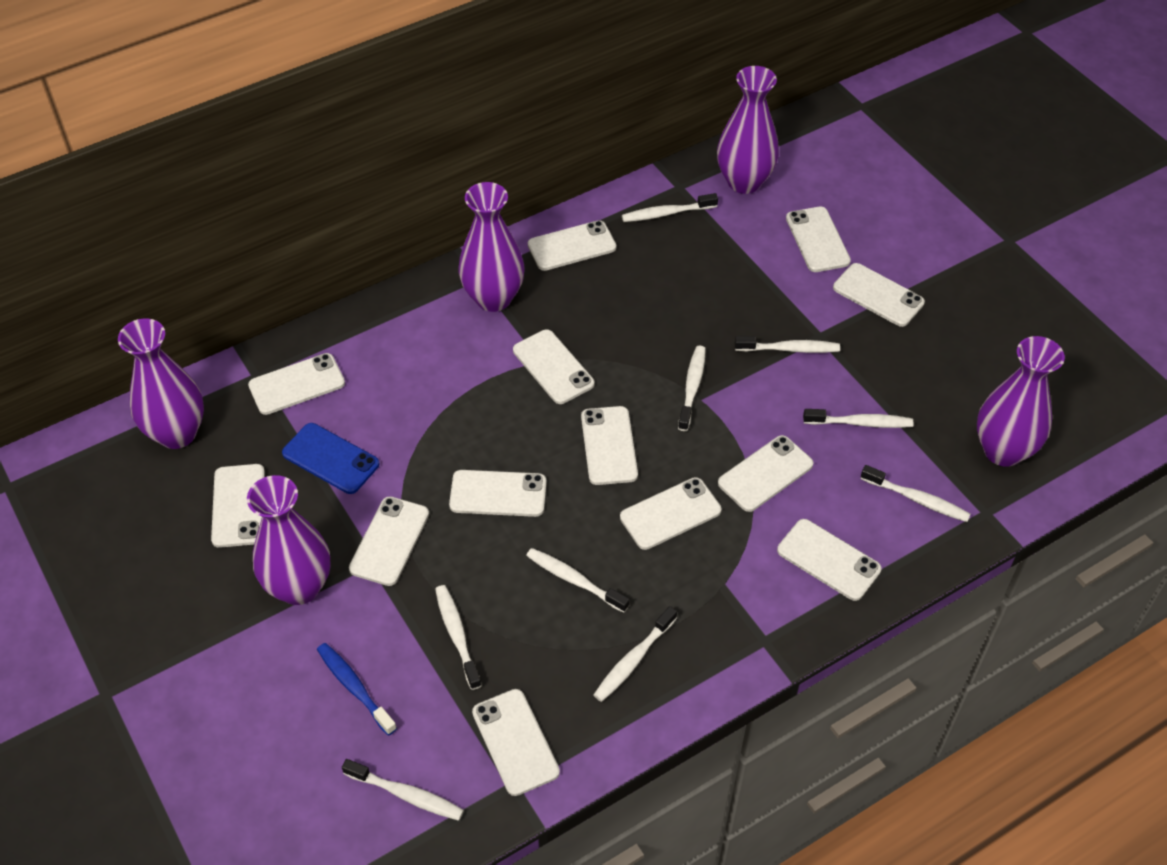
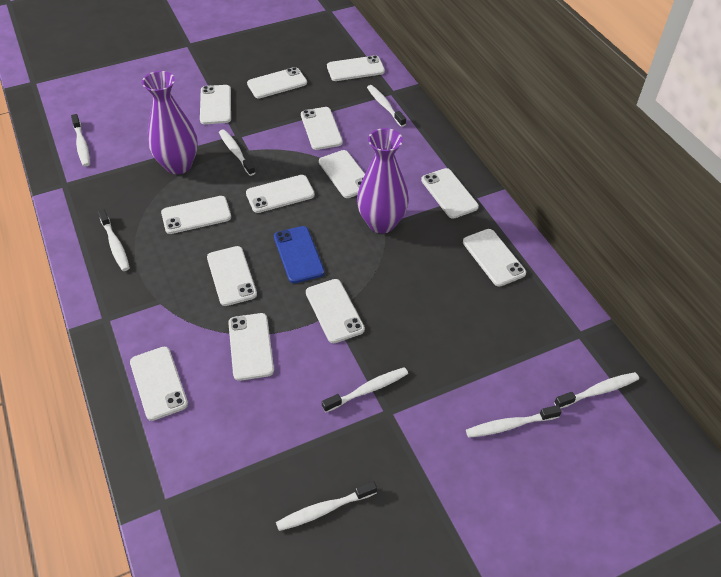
blue toothbrush: [317,643,397,735] = 1 -> none = 0
purple vase: [118,318,204,449] [247,475,331,605] [458,182,525,312] [717,66,779,194] [977,336,1065,467] = 5 -> [142,71,198,174] [357,128,409,233] = 2
white toothbrush: [342,759,464,821] [435,585,482,690] [526,548,630,613] [594,606,677,702] [622,193,718,222] [678,345,706,431] [735,336,840,353] [803,409,913,428] [861,465,971,522] = 9 -> [71,114,90,167] [98,209,130,271] [219,129,255,176] [276,481,377,531] [322,367,408,413] [367,85,406,127] [466,405,562,438] [554,372,639,409] = 8

